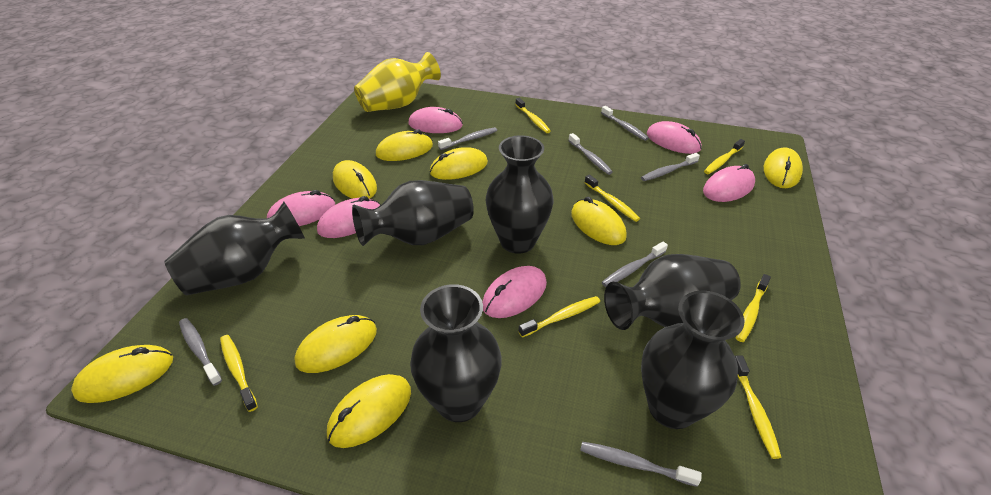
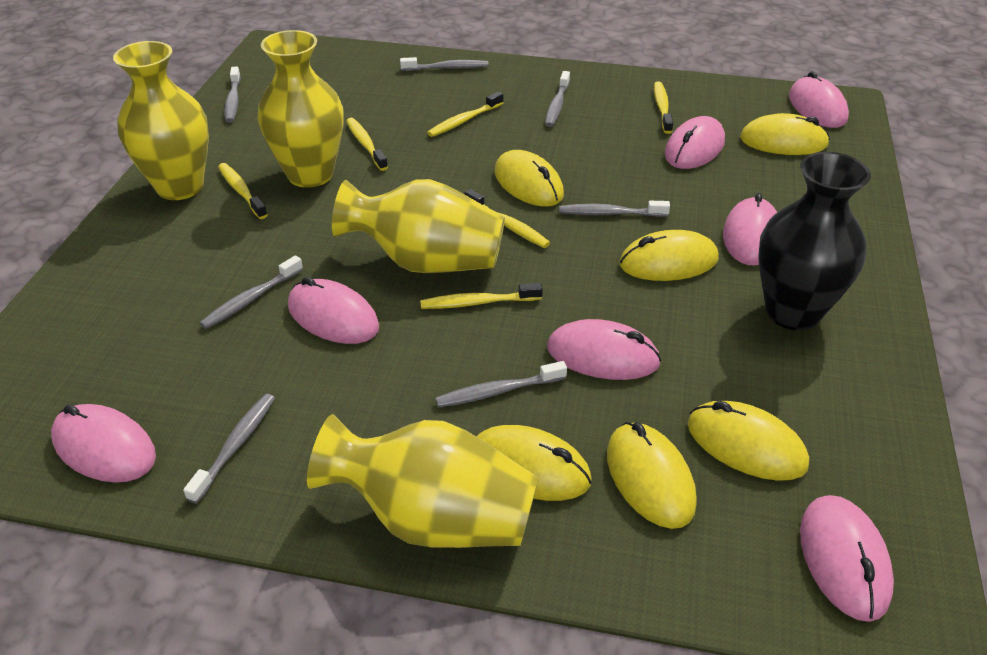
black vase: [164,202,305,295] [352,180,474,246] [410,284,502,422] [486,135,554,254] [604,254,741,330] [641,290,744,429] = 6 -> [758,152,871,330] = 1
pink mouse: [267,190,335,226] [317,196,381,238] [408,107,463,133] [482,266,547,318] [647,121,702,154] [703,164,755,202] = 6 -> [51,404,156,483] [288,277,379,344] [547,319,661,380] [665,116,725,169] [723,193,777,265] [789,71,849,128] [800,495,894,622] = 7
yellow mouse: [71,345,173,403] [295,315,377,373] [327,374,411,448] [333,160,377,199] [376,129,433,161] [430,147,488,180] [571,197,627,245] [764,147,803,188] = 8 -> [476,425,592,501] [495,150,564,207] [607,422,697,529] [619,230,719,281] [688,401,809,481] [740,113,830,155] = 6
yellow toothbrush: [220,335,258,412] [515,98,551,133] [518,296,600,338] [584,175,640,222] [704,139,745,174] [735,355,782,459] [736,274,771,342] = 7 -> [218,163,268,219] [346,118,388,171] [420,283,543,309] [427,92,503,137] [464,189,550,248] [654,81,673,134] = 6
yellow vase: [354,52,441,112] = 1 -> [113,41,209,200] [257,30,344,188] [307,414,539,548] [332,179,505,273] = 4

